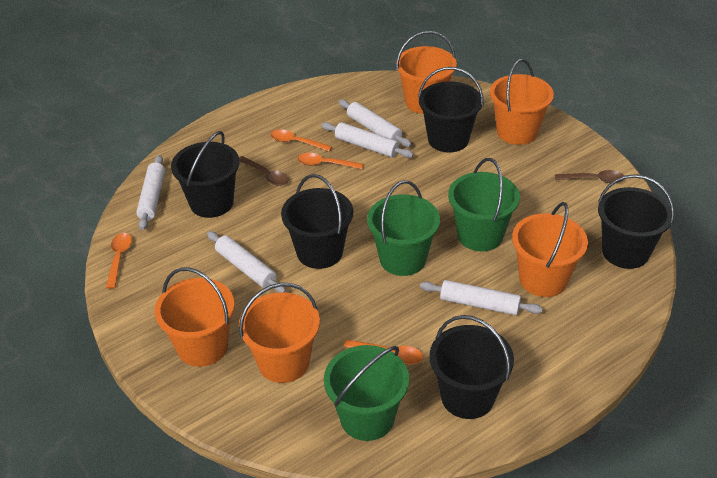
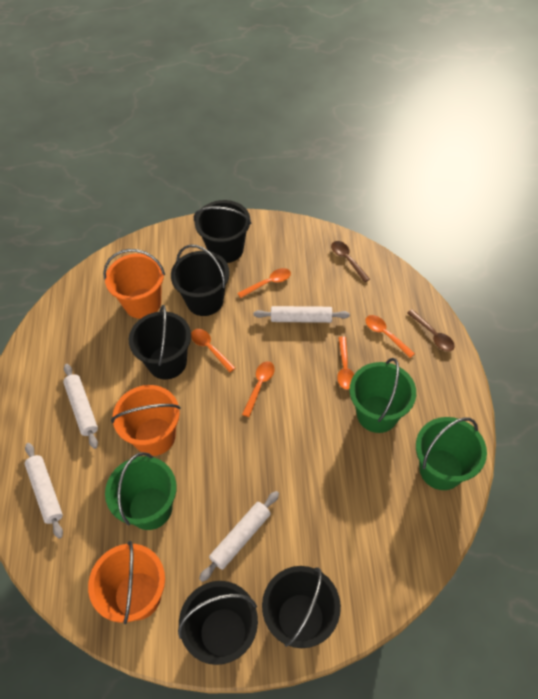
orange bucket: [155,267,235,367] [239,283,320,383] [396,31,457,114] [490,59,554,145] [512,202,588,297] = 5 -> [88,541,165,624] [103,249,165,319] [111,385,181,456] = 3
orange spoon: [106,233,132,289] [270,129,332,151] [297,153,363,169] [344,339,423,364] = 4 -> [191,329,235,373] [237,268,291,298] [242,361,275,417] [337,336,354,390] [365,315,415,358] = 5
white rolling pin: [136,155,165,230] [207,231,286,293] [322,122,414,158] [339,99,412,147] [420,280,543,315] = 5 -> [25,443,63,539] [63,364,98,449] [199,491,279,582] [253,306,350,323] = 4

